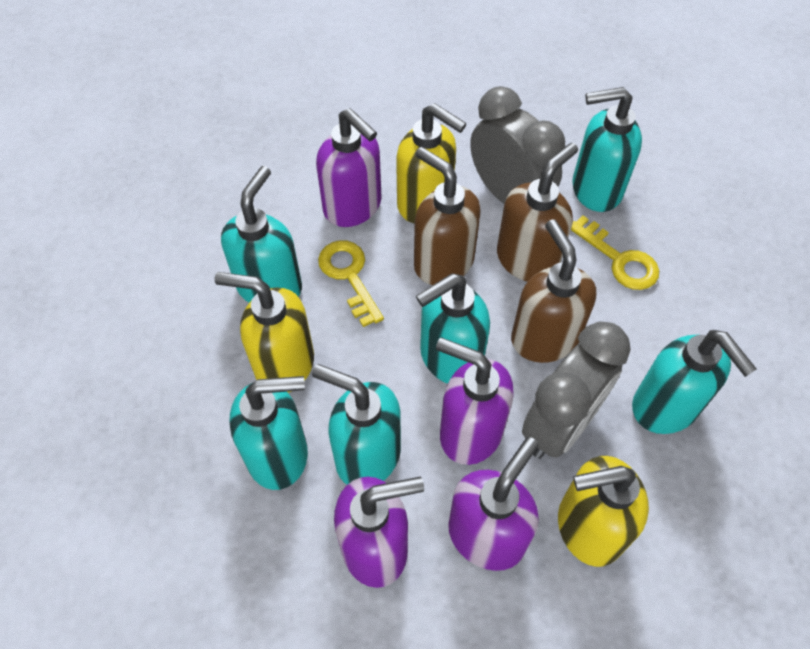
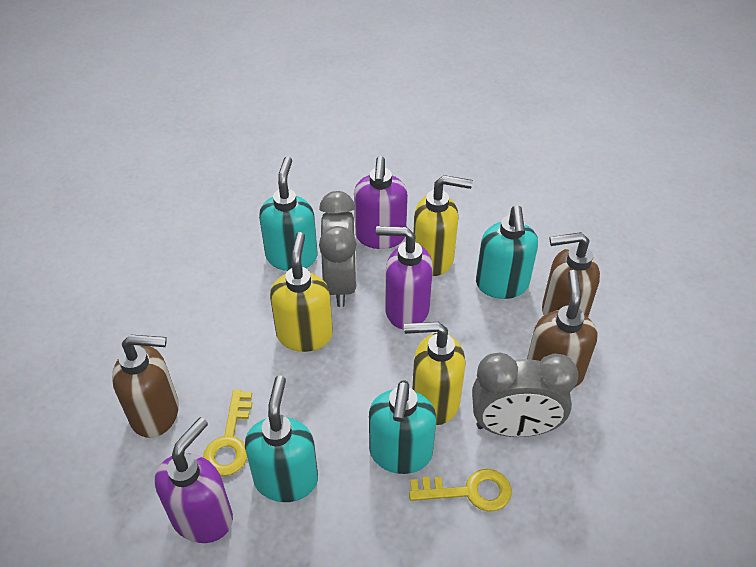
purple soap dispenser: [316,108,382,227] [334,477,424,588] [436,338,514,465] [448,437,539,571] = 4 -> [155,417,233,543] [354,156,408,249] [376,226,433,330] = 3
turquoise soap dispenser: [221,166,302,303] [229,376,308,490] [312,364,401,485] [416,274,490,384] [572,87,642,212] [632,330,757,434] = 6 -> [245,376,318,502] [259,157,317,271] [369,380,436,474] [476,206,538,299] = 4

